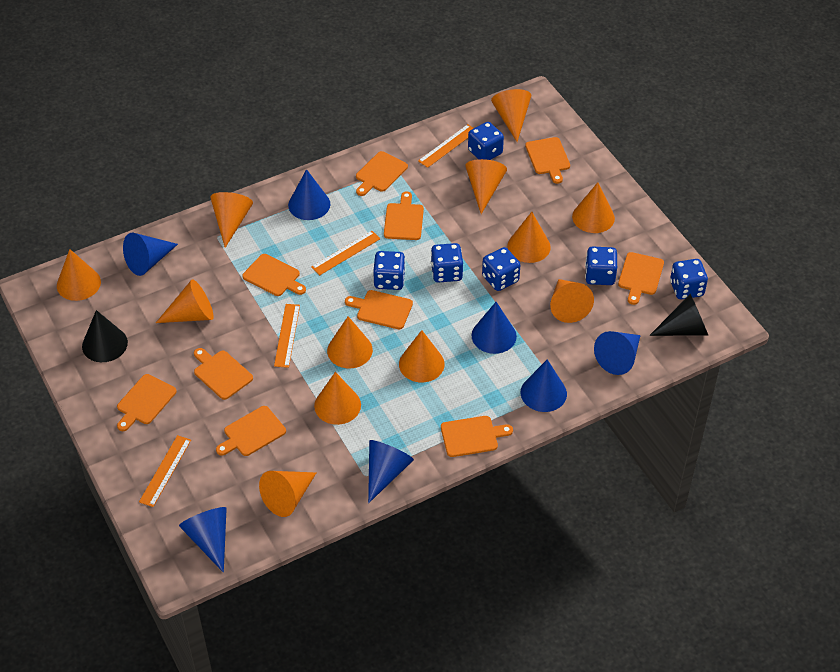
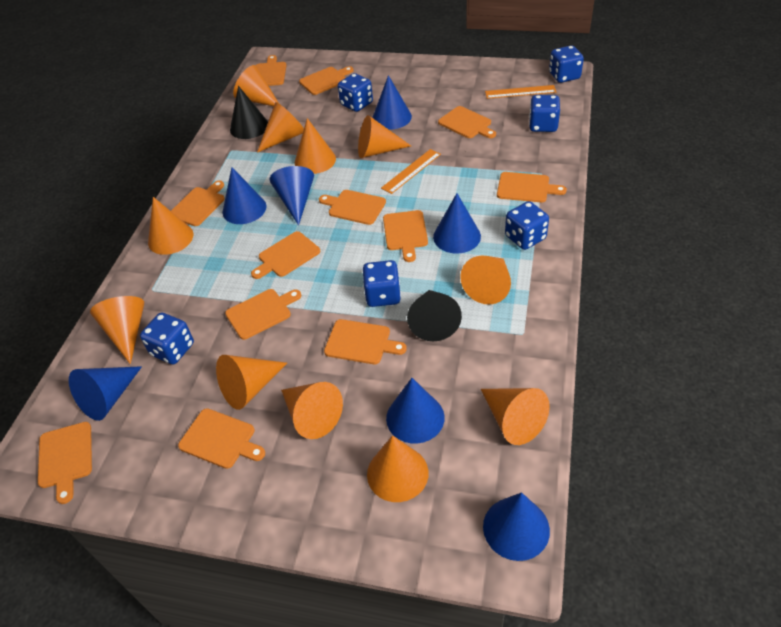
orange cone: [57,249,101,301] [156,279,214,323] [210,192,253,248] [259,471,316,517] [314,372,361,425] [327,316,373,368] [399,330,445,382] [465,159,507,214] [491,89,532,142] [507,212,551,263] [550,279,594,323] [572,182,615,233] = 12 -> [90,296,144,364] [148,197,193,255] [216,355,287,410] [233,65,279,106] [257,102,304,153] [281,382,343,439] [295,118,336,174] [358,115,411,158] [367,435,429,502] [460,256,511,305] [481,388,549,445] = 11
orange cutting board: [117,374,177,431] [194,348,253,400] [216,406,286,456] [242,254,306,296] [345,290,413,329] [356,151,408,196] [384,191,424,240] [441,416,513,457] [525,137,570,184] [618,252,664,305] = 10 -> [38,422,92,504] [171,180,225,226] [178,408,265,469] [225,289,301,340] [251,231,320,279] [256,55,287,86] [299,66,354,95] [319,190,386,225] [324,319,407,364] [383,210,428,262] [438,106,496,138] [497,172,567,202] = 12
orange ruler: [139,435,191,507] [274,304,300,368] [311,231,381,275] [418,124,474,168] = 4 -> [381,149,441,194] [485,85,556,99] = 2

